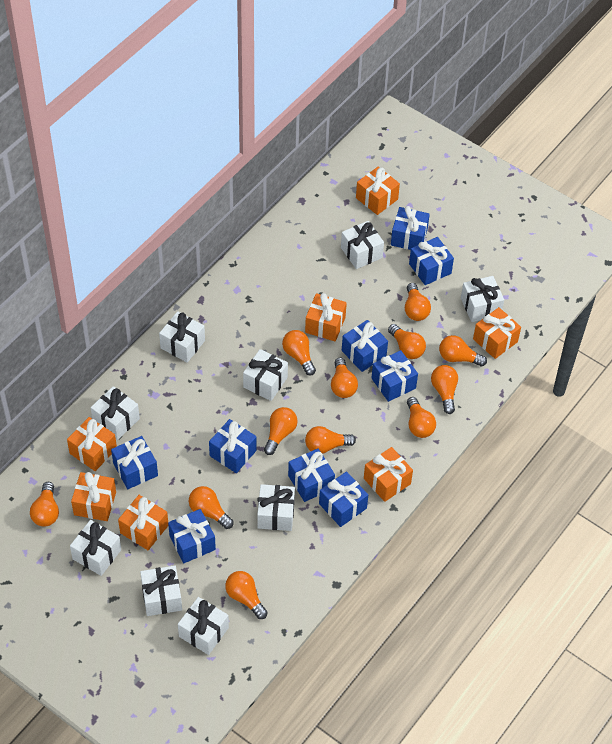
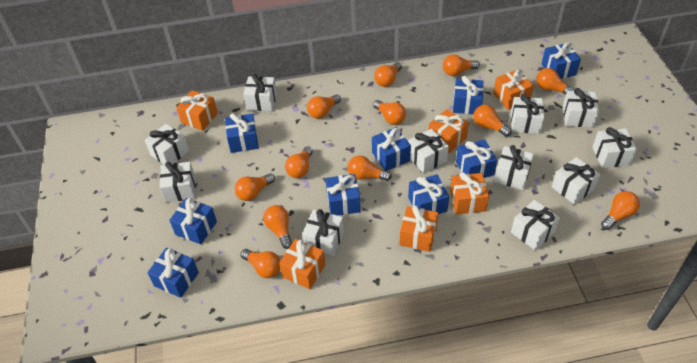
orange gift: [67,417,117,471] [71,472,116,521] [118,495,168,550] [305,293,347,341] [356,167,400,215] [364,447,413,502] [473,307,521,359] = 7 -> [176,90,218,131] [279,239,325,289] [399,205,438,252] [428,109,469,153] [450,172,489,214] [493,69,534,110] = 6
white gift: [70,520,121,576] [91,386,140,440] [140,566,182,616] [159,311,205,363] [178,597,229,655] [243,349,288,401] [257,484,295,531] [341,221,384,269] [461,276,504,322] = 9 -> [145,124,189,165] [160,161,196,203] [243,74,277,111] [302,209,344,256] [408,129,449,173] [494,145,534,190] [511,94,544,134] [511,200,560,251] [552,157,600,205] [563,88,599,127] [592,127,637,168] = 11

